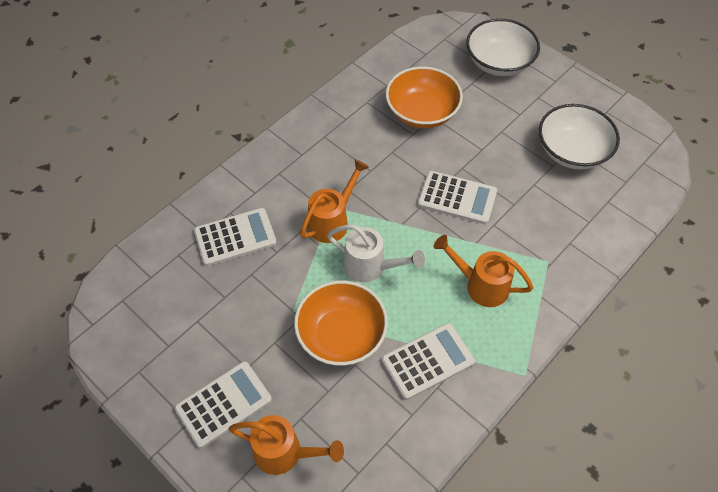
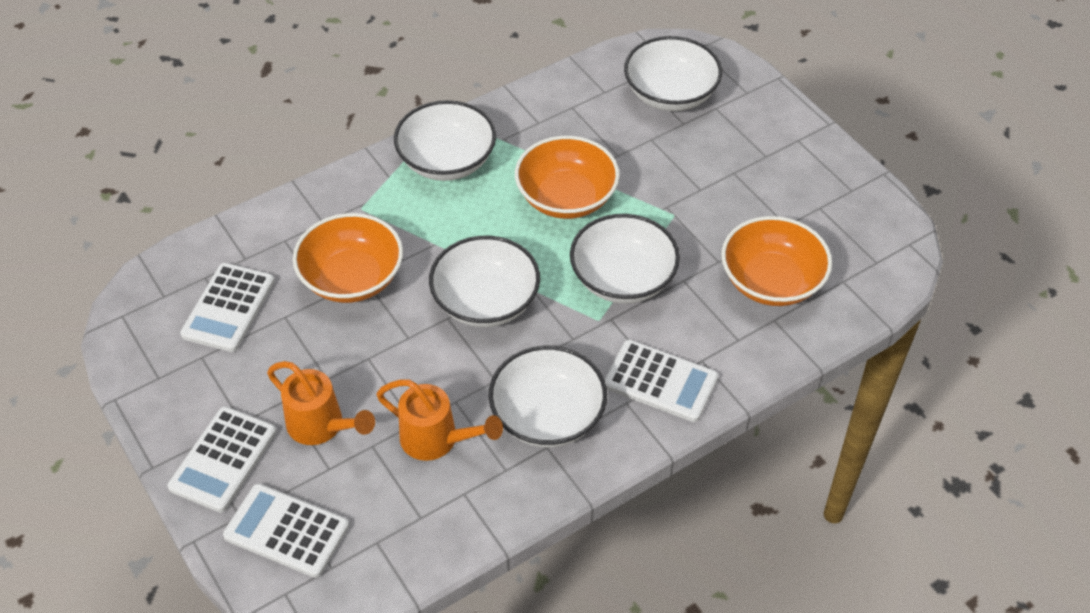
orange bowl: [294,281,388,366] [386,66,463,129] = 2 -> [293,213,403,303] [515,136,620,219] [721,216,832,306] = 3
orange watering can: [229,415,344,475] [300,159,369,243] [433,235,534,307] = 3 -> [267,361,375,445] [376,379,503,461] = 2
white bowl: [466,19,540,76] [539,104,620,170] = 2 -> [394,100,496,181] [429,235,540,327] [488,346,607,447] [570,214,680,304] [624,36,722,111] = 5
white watering can: [327,225,425,283] = 1 -> none = 0

